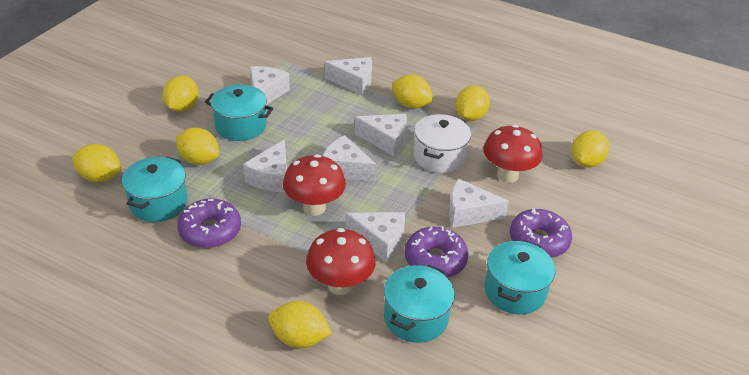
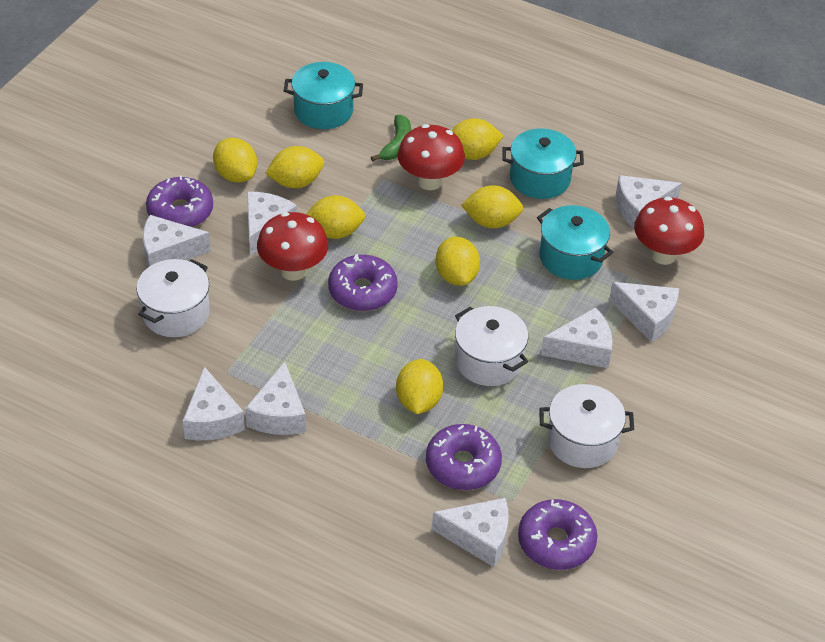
green banana: none = 0 -> [371,115,411,161] = 1
purple donut: [177,199,241,248] [405,226,468,277] [510,208,572,258] = 3 -> [146,176,213,227] [328,254,398,311] [426,424,502,490] [518,499,597,570] = 4
turquoise pot: [122,156,188,222] [205,85,273,141] [384,265,455,343] [484,240,555,314] = 4 -> [284,62,363,129] [502,128,584,199] [537,205,613,280] = 3
white cheese: [243,139,287,192] [250,66,290,106] [323,135,376,181] [325,57,372,95] [345,212,405,263] [355,114,407,156] [449,178,509,228] = 7 -> [143,215,210,267] [183,366,245,440] [245,362,306,435] [247,192,297,256] [432,498,509,567] [541,307,612,368] [609,282,679,342] [616,175,682,229] = 8
white pot: [414,114,471,173] = 1 -> [136,259,210,337] [455,306,528,386] [539,384,634,468] = 3

